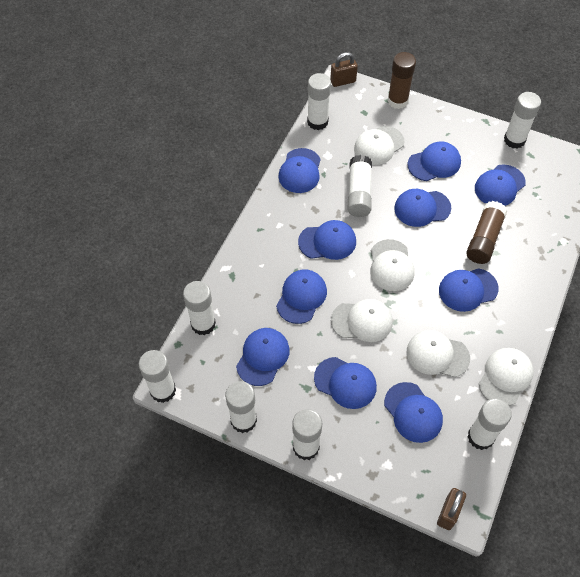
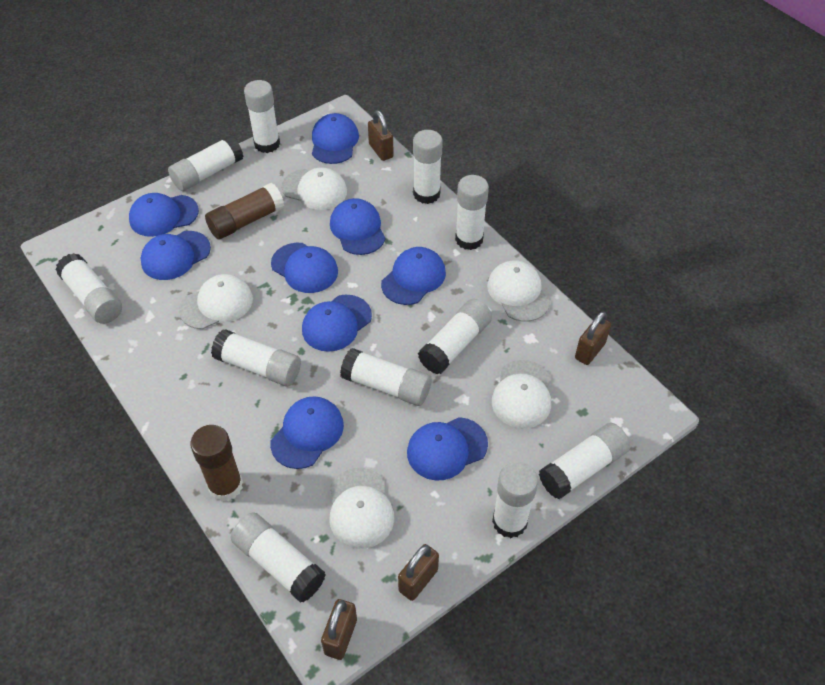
blue cap: [236,328,290,386] [276,269,327,324] [278,148,321,193] [298,220,356,260] [314,357,377,409] [384,382,443,443] [394,189,451,227] [407,142,461,181] [439,268,499,312] [475,164,526,206] = 10 -> [129,193,199,237] [141,231,211,280] [270,396,344,469] [271,243,338,293] [302,295,372,352] [312,113,359,164] [330,198,385,255] [381,247,446,305] [407,417,488,481] = 9
brown padlock: [330,52,358,87] [437,488,466,530] = 2 -> [321,599,357,660] [368,110,394,161] [398,544,439,601] [575,312,611,365] = 4
white glue stick: [139,350,176,403] [183,281,216,335] [225,381,257,433] [292,409,322,460] [307,73,331,130] [347,155,372,217] [468,399,512,450] [504,92,541,149] = 8 -> [56,253,122,324] [168,135,244,191] [211,329,301,386] [231,513,326,603] [244,80,280,153] [340,348,431,406] [413,130,443,204] [418,299,492,375] [455,175,489,250] [492,462,538,538] [539,423,630,499] = 11

